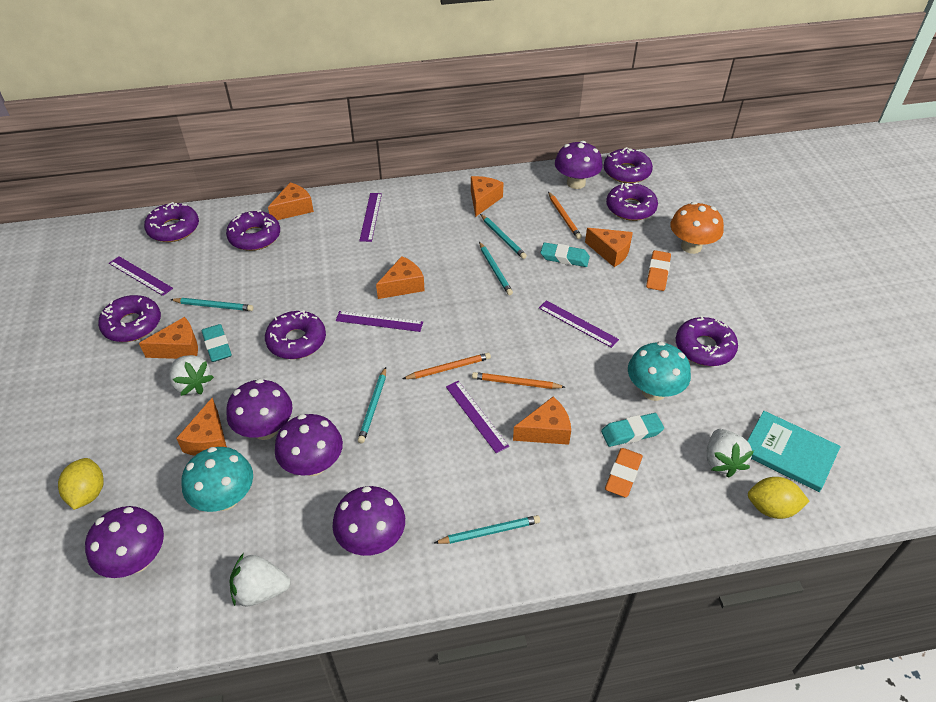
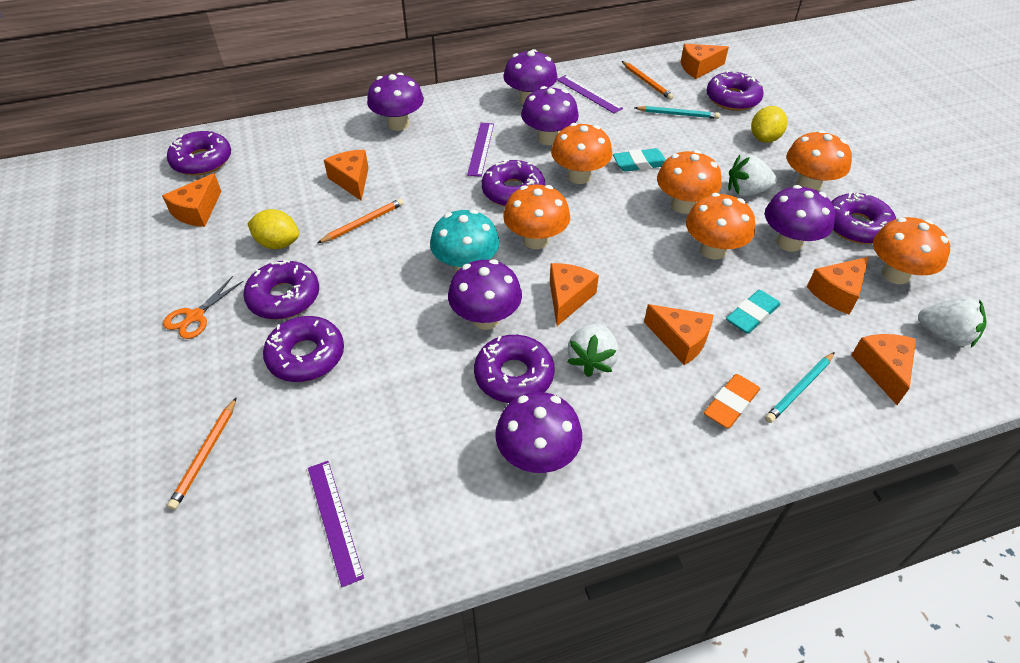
orange eraser: [605,448,643,497] [646,250,671,291] = 2 -> [704,374,760,428] = 1
orange mushroom: [670,202,724,254] = 1 -> [503,185,570,249] [551,123,612,184] [657,150,722,214] [686,193,755,260] [786,130,852,191] [873,217,950,284] = 6
orange scissors: none = 0 -> [163,276,243,339] = 1
purple mushroom: [85,506,164,578] [227,379,292,440] [275,414,343,476] [332,486,405,556] [555,141,603,189] = 5 -> [367,72,424,131] [448,259,522,330] [495,392,582,473] [504,49,558,104] [521,86,579,145] [765,185,835,252] = 6
purple ruler: [109,256,173,296] [336,311,423,332] [359,193,382,242] [446,381,509,453] [539,300,619,348] = 5 -> [308,461,364,587] [467,123,494,177] [557,75,623,113] = 3
turquoise book: [747,411,841,492] = 1 -> none = 0
turquoise eraser: [202,324,232,362] [540,242,590,267] [601,413,664,447] = 3 -> [613,148,666,172] [726,290,781,334] = 2
turquoise mushroom: [182,447,253,512] [628,341,691,401] = 2 -> [430,209,500,273] = 1
turquoise pencil: [170,298,254,311] [358,367,386,443] [434,515,540,544] [479,242,513,295] [480,214,527,259] = 5 -> [635,106,720,119] [765,352,835,423] = 2

